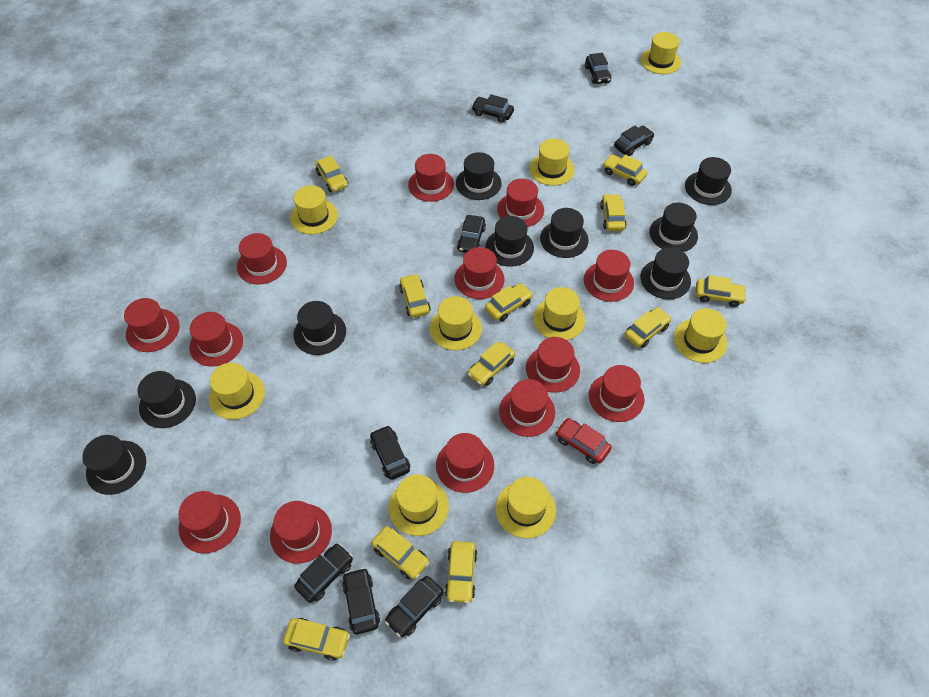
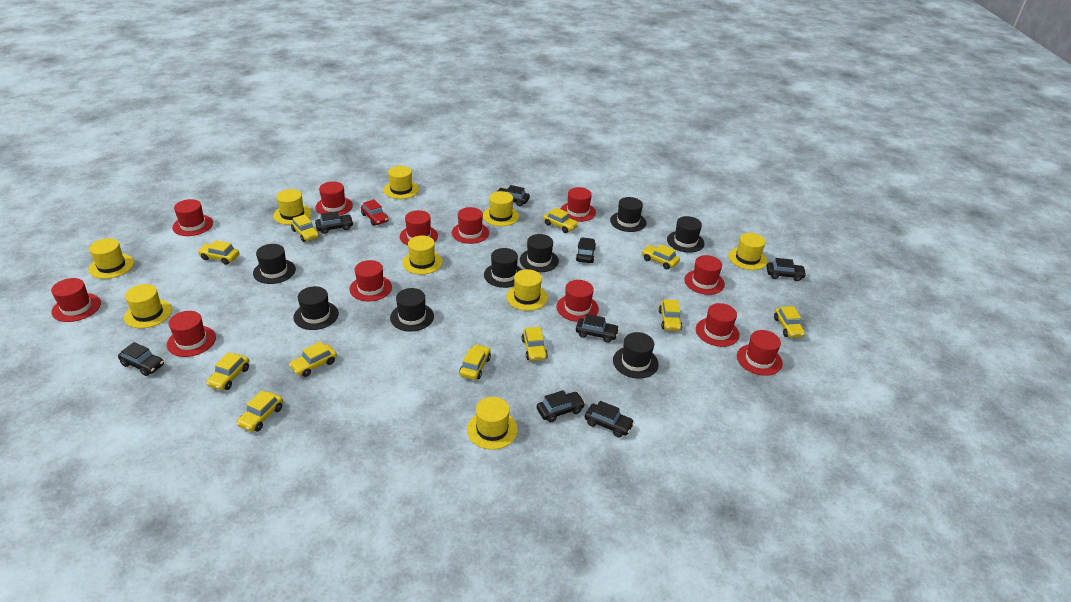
black hat: [82,435,146,495] [138,371,196,428] [294,301,346,355] [456,152,502,200] [485,216,534,267] [540,208,589,258] [640,247,691,299] [649,203,698,252] [685,157,732,205] = 9 -> [253,244,296,284] [293,286,339,330] [390,288,434,332] [484,248,522,288] [520,234,559,272] [610,197,646,232] [613,332,659,379] [667,216,705,253] = 8
red hat: [124,298,180,352] [179,491,241,554] [189,312,243,367] [237,233,287,285] [270,501,332,564] [408,154,454,202] [436,433,494,493] [454,247,505,299] [497,179,544,227] [499,379,555,437] [526,337,580,393] [584,250,634,302] [589,365,645,422] = 13 -> [51,278,101,322] [167,311,216,357] [172,199,213,236] [315,182,353,216] [350,260,392,301] [400,210,438,246] [452,207,489,244] [557,280,599,322] [561,187,596,222] [684,255,725,295] [696,303,739,347] [737,330,783,376] = 12

